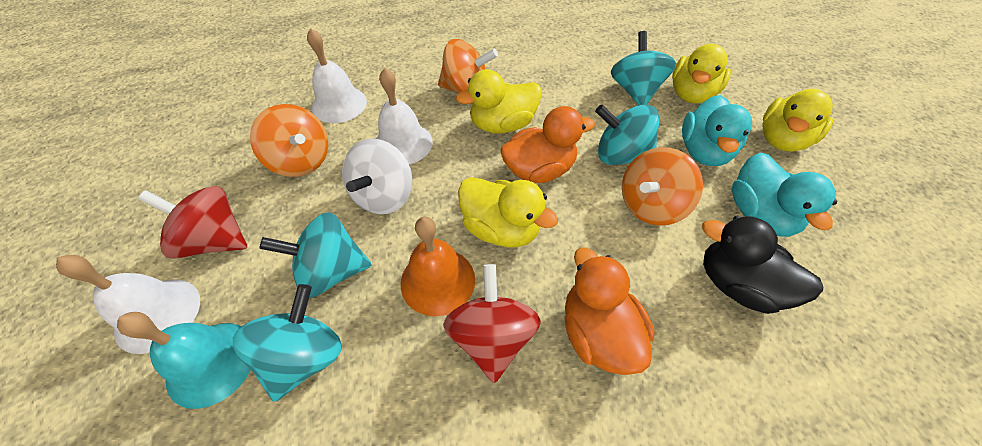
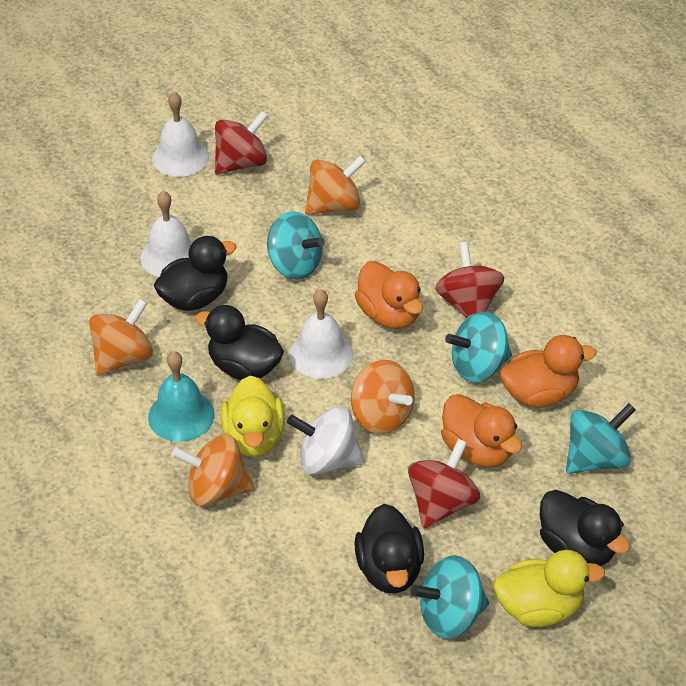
black duck: [702,216,823,314] = 1 -> [154,236,236,311] [195,305,284,380] [354,504,424,594] [540,490,630,566] = 4
orange bell: [401,217,475,316] = 1 -> none = 0
orange duck: [500,106,595,183] [565,247,655,375] = 2 -> [355,261,423,329] [441,394,522,467] [500,335,596,408] = 3
orange spinning top: [250,104,328,177] [438,39,498,93] [622,147,703,226] = 3 -> [89,298,153,376] [172,434,254,506] [305,155,366,215] [351,360,415,434] = 4
red spinning top: [138,186,247,259] [443,264,541,383] = 2 -> [215,111,268,174] [408,439,480,529] [435,242,504,318] = 3
turquoise duck: [682,95,752,166] [731,152,837,237] = 2 -> none = 0
yellow duck: [456,69,542,133] [458,177,558,247] [672,44,731,104] [763,89,833,152] = 4 -> [221,375,285,457] [493,550,605,627] = 2

